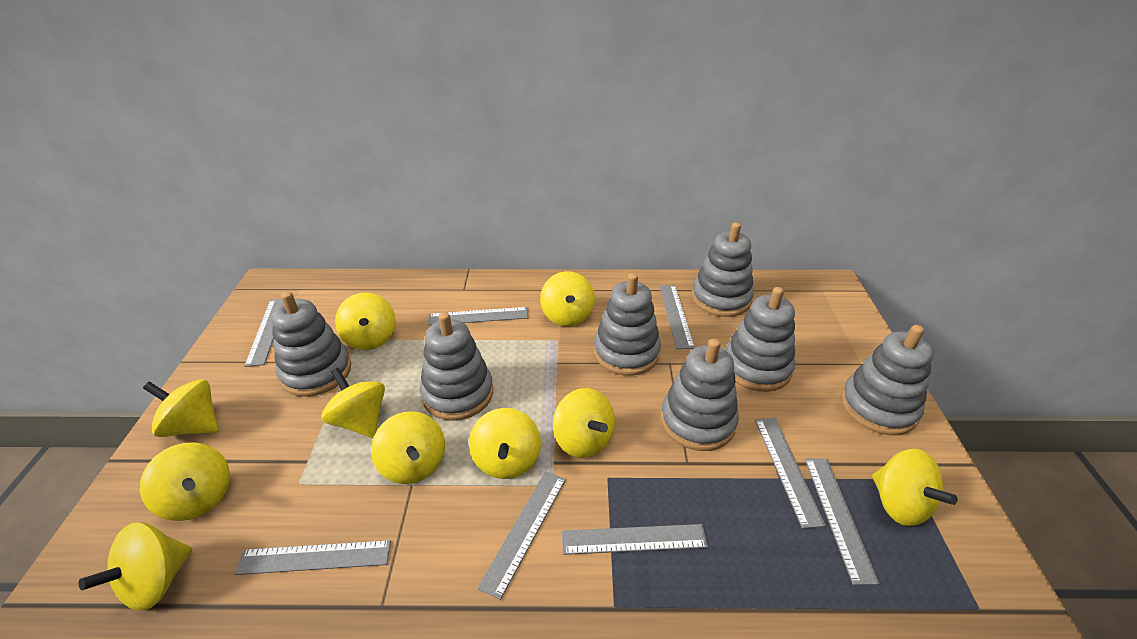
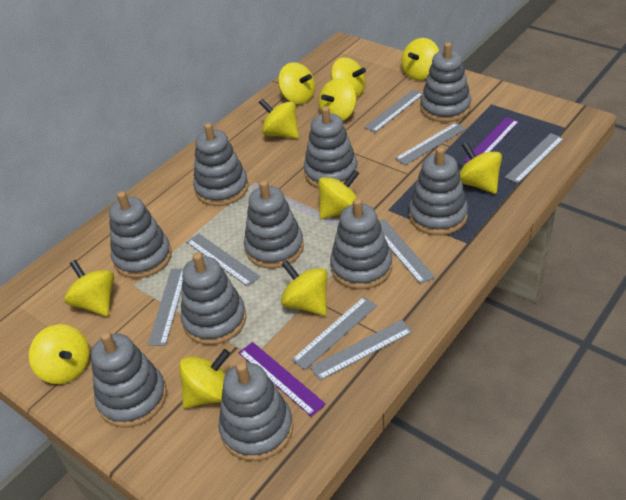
grey stacking toy: [271,291,351,397] [420,312,493,421] [594,273,661,376] [661,339,739,451] [692,222,754,317] [725,287,795,392] [841,325,934,435] = 7 -> [91,332,167,428] [109,191,172,278] [181,252,246,345] [193,123,249,206] [219,362,293,461] [244,180,304,269] [304,106,358,188] [330,198,392,289] [409,147,468,235] [420,42,471,122] = 10
purple ruler: none = 0 -> [238,342,326,417] [464,117,519,162] = 2
yellow spinning top: [79,522,192,610] [140,442,230,521] [143,379,219,437] [321,368,385,438] [335,293,396,350] [371,411,445,484] [469,408,541,479] [540,271,595,326] [553,388,615,458] [872,449,958,526] = 10 -> [29,324,90,384] [64,260,114,316] [179,349,230,408] [259,98,299,139] [278,62,315,104] [281,260,328,316] [318,169,359,219] [319,78,357,121] [331,57,366,97] [401,38,439,80] [460,142,502,194] = 11

